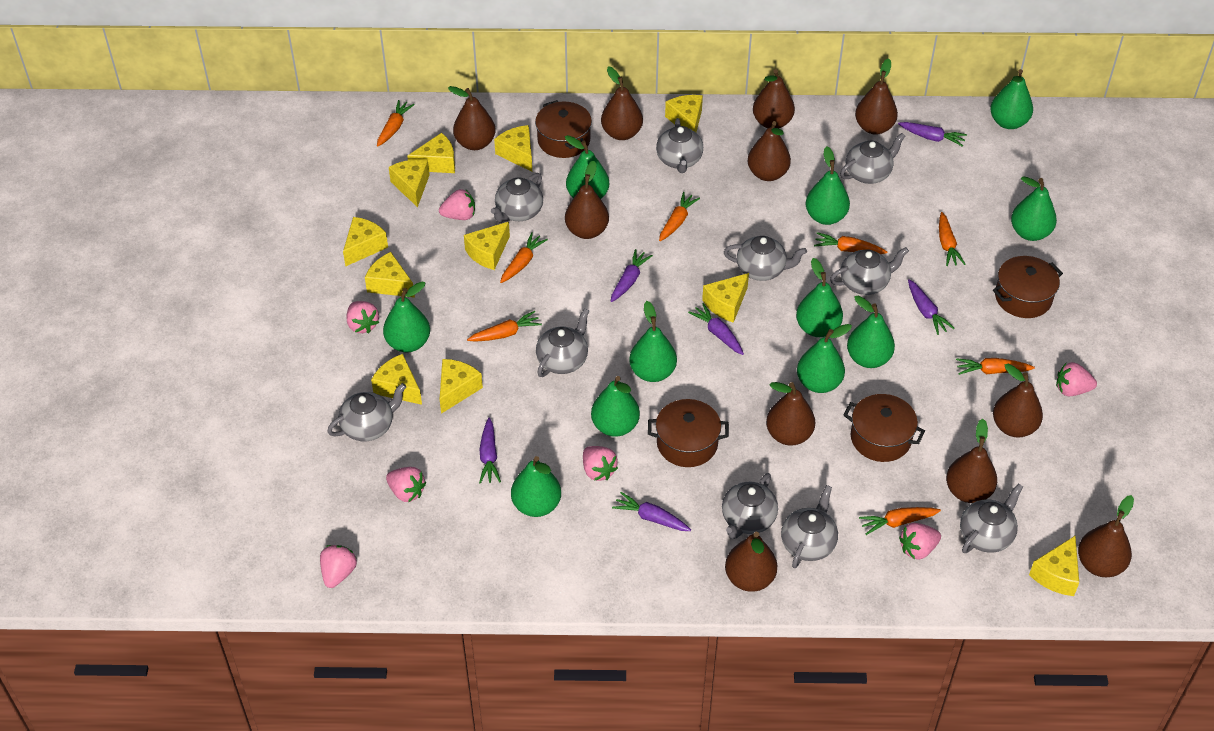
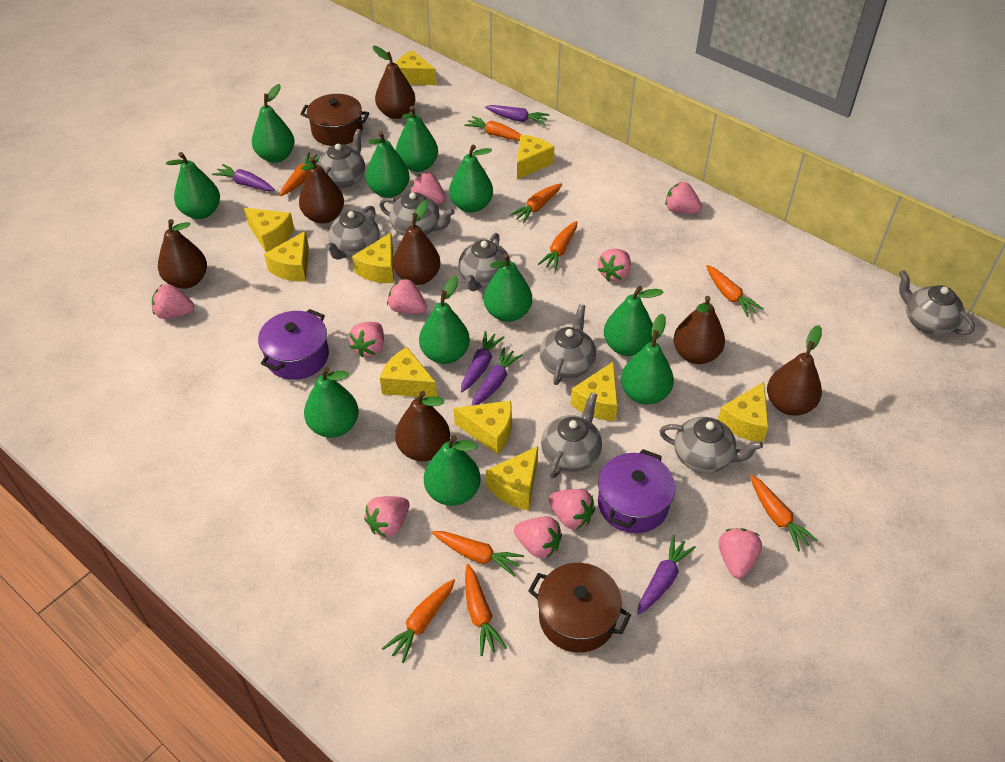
brown pear: [448,86,496,150] [565,161,609,239] [601,67,643,140] [725,532,777,592] [747,121,791,181] [753,69,795,128] [766,382,815,446] [855,58,898,134] [946,419,997,503] [993,364,1043,438] [1078,495,1134,577] = 11 -> [158,219,207,289] [299,157,344,224] [373,46,415,119] [393,200,441,285] [395,391,450,461] [673,296,725,364] [767,325,822,416] = 7
brown pot: [535,100,592,158] [648,399,729,467] [843,394,925,462] [993,256,1063,318] = 4 -> [300,94,369,146] [528,563,631,653] = 2
grey teapot: [327,383,406,441] [491,173,543,223] [536,308,589,377] [656,118,703,173] [722,473,778,539] [724,236,807,281] [781,485,838,568] [830,247,909,295] [840,133,905,184] [960,483,1023,553] = 10 -> [317,129,365,188] [325,206,380,260] [379,192,455,236] [459,233,510,291] [540,304,596,385] [541,392,602,479] [659,417,763,473] [899,270,975,335] = 8
orange carrot: [377,100,415,147] [467,311,542,342] [500,232,548,283] [659,192,700,241] [814,232,887,254] [859,507,941,535] [939,212,965,266] [956,358,1035,375] = 8 -> [280,153,319,196] [382,579,455,663] [432,531,524,577] [464,116,522,141] [465,564,507,656] [509,183,562,224] [538,221,577,270] [706,265,763,317] [750,475,818,551] = 9
pink strawberry: [320,545,357,588] [346,301,379,333] [386,467,426,502] [439,189,475,220] [583,446,618,481] [899,523,941,560] [1056,362,1097,396] = 7 -> [152,284,194,319] [349,322,384,358] [364,496,409,538] [387,278,427,314] [410,172,446,204] [514,516,562,559] [549,489,595,530] [598,249,631,282] [665,182,702,214] [719,528,762,578] = 10
purple carrot: [479,417,501,484] [611,249,653,302] [612,492,691,531] [688,303,744,355] [898,122,967,147] [908,279,955,335] = 6 -> [212,164,275,191] [461,331,505,392] [471,347,523,406] [485,105,550,125] [637,535,696,615] = 5
purple pot: none = 0 -> [258,309,329,380] [598,449,675,533] = 2
yellow cheese: [343,217,388,266] [365,252,415,298] [371,354,422,405] [389,159,430,207] [407,133,455,173] [440,359,483,414] [464,222,510,270] [494,125,532,172] [665,95,703,132] [702,273,749,323] [1029,536,1079,596] = 11 -> [244,208,294,252] [264,231,309,282] [352,233,394,283] [380,347,437,397] [396,50,436,85] [454,400,512,454] [486,446,538,511] [517,135,554,179] [570,361,618,421] [718,382,769,442] = 10

